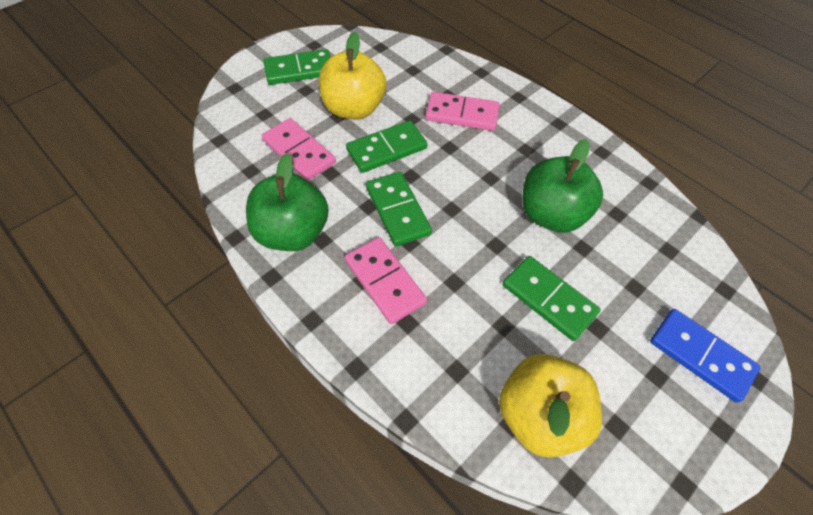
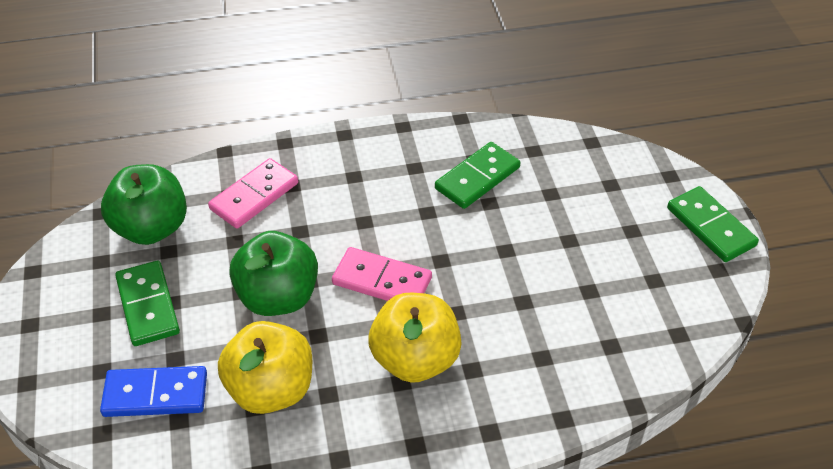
green domino: [263,49,331,85] [346,120,427,173] [366,172,432,246] [503,256,601,341] = 4 -> [115,261,180,346] [435,142,520,209] [667,186,759,262] = 3
pink domino: [262,118,336,181] [345,237,427,324] [425,92,500,131] = 3 -> [208,158,298,229] [332,247,432,301] = 2

